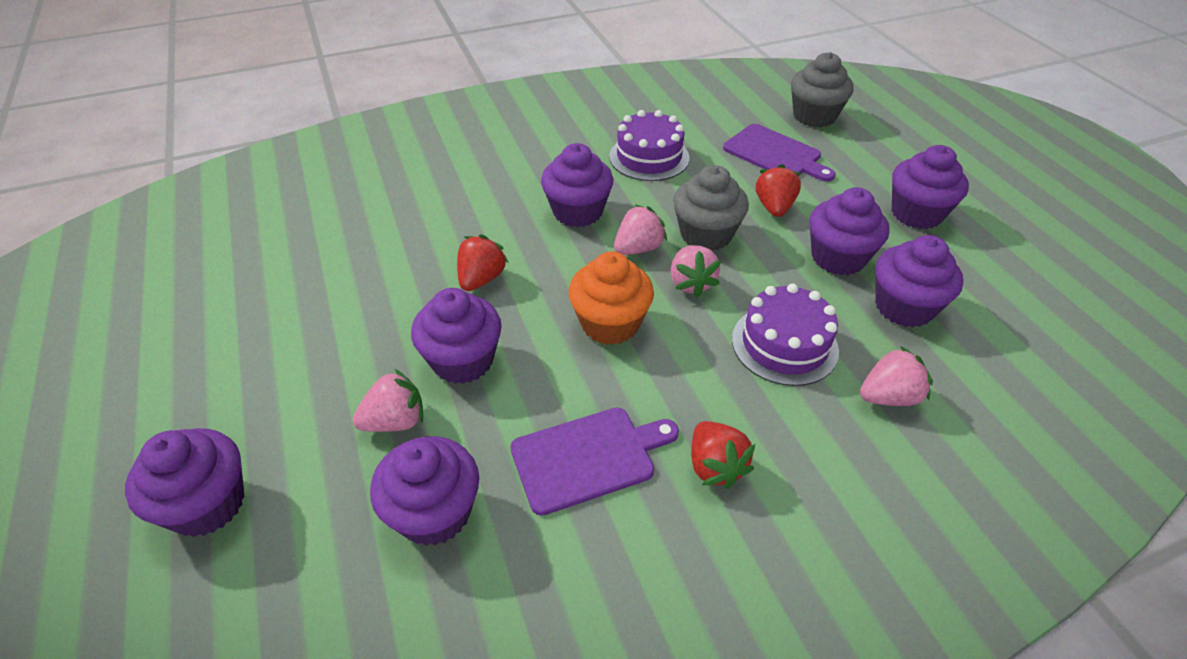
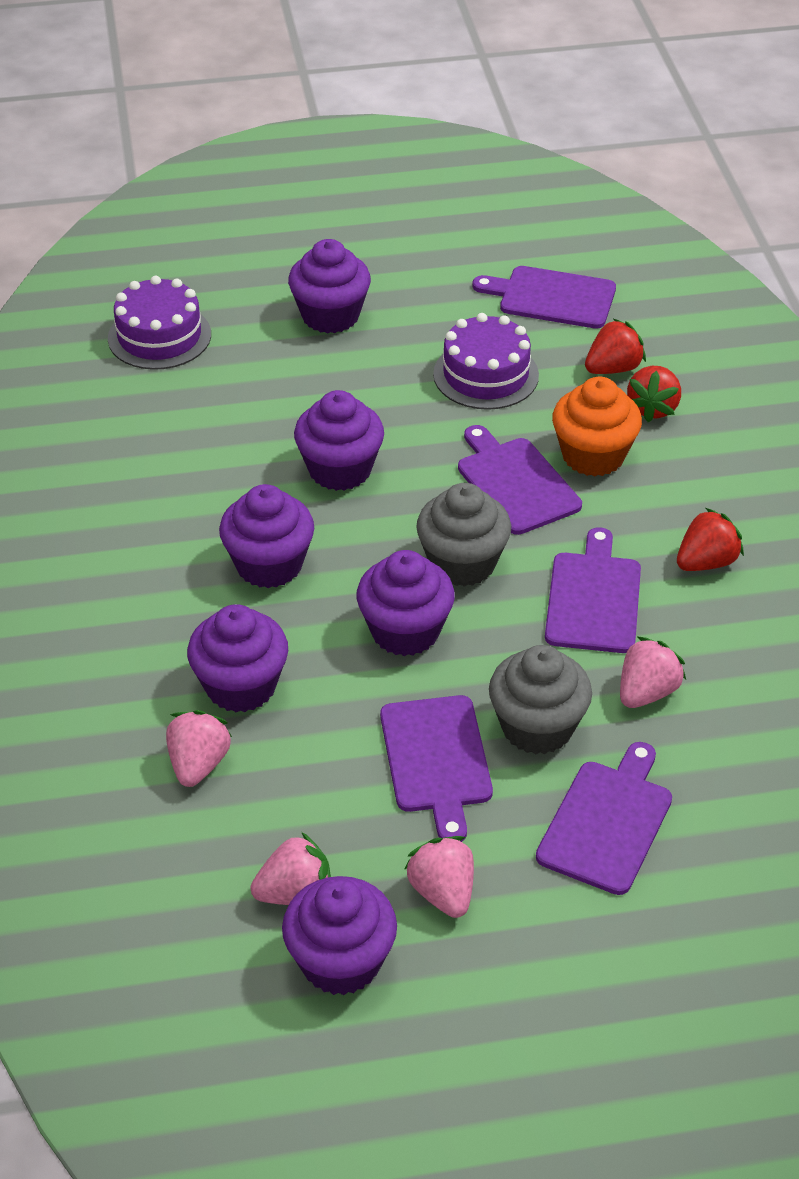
purple cupcake: [125,428,245,537] [370,436,479,546] [411,288,502,384] [541,143,613,227] [809,187,889,275] [875,235,964,327] [892,145,969,229] = 7 -> [187,604,288,712] [219,484,314,588] [282,876,397,995] [288,239,371,334] [294,390,384,491] [357,550,455,656] = 6
purple cutting board: [510,408,679,516] [723,124,836,182] = 2 -> [380,695,493,842] [458,425,582,535] [472,266,616,329] [536,742,672,895] [545,527,641,653] = 5

